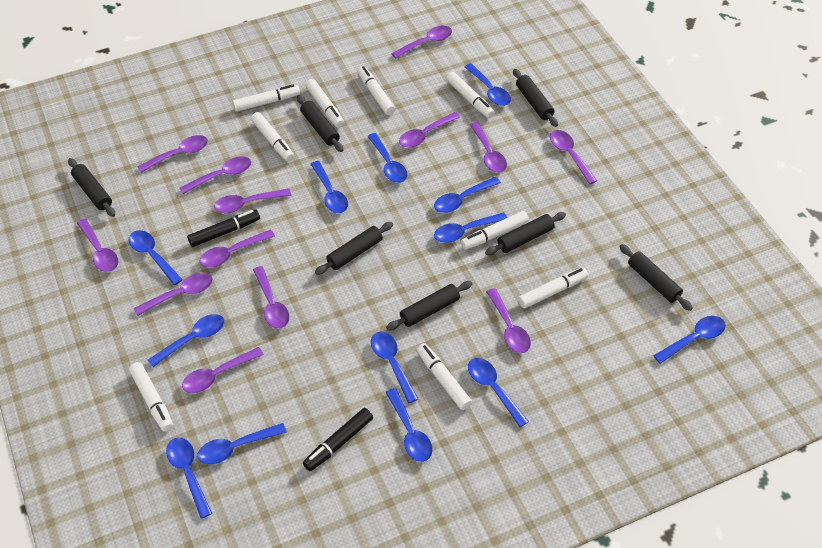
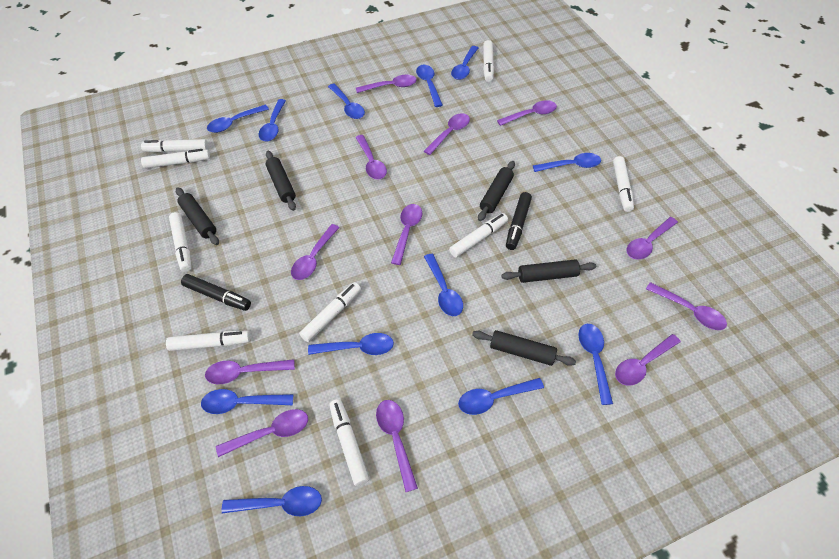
black rolling pin: [68,158,115,217] [297,95,343,152] [315,222,393,275] [386,281,472,330] [485,212,566,255] [513,69,558,127] [619,244,693,311] = 7 -> [176,187,219,245] [266,151,296,211] [472,330,576,366] [478,161,515,221] [501,260,596,283] = 5
blue spoon: [129,230,183,285] [148,314,224,367] [166,437,212,519] [197,423,287,465] [311,161,348,213] [367,133,407,183] [371,332,418,403] [386,388,432,462] [434,177,501,213] [434,213,507,243] [465,64,511,106] [468,358,529,427] [653,316,726,364] = 13 -> [201,389,293,414] [207,105,269,133] [222,486,322,516] [259,99,286,141] [308,333,394,355] [328,84,365,119] [416,65,443,107] [424,254,463,316] [451,46,478,80] [458,378,544,415] [533,153,601,172] [578,324,613,405] = 12
purple spoon: [77,219,118,272] [134,273,213,316] [137,135,208,173] [180,156,251,194] [182,347,264,393] [200,230,275,268] [214,189,291,213] [253,266,289,329] [391,26,452,59] [399,112,460,148] [470,122,507,173] [486,288,531,353] [550,130,597,184] = 13 -> [205,359,295,384] [216,409,308,457] [291,224,340,280] [355,135,387,180] [356,75,417,93] [376,400,418,492] [391,204,422,265] [424,113,470,155] [497,100,557,126] [615,334,681,385] [627,217,678,260] [646,282,727,330] = 12

